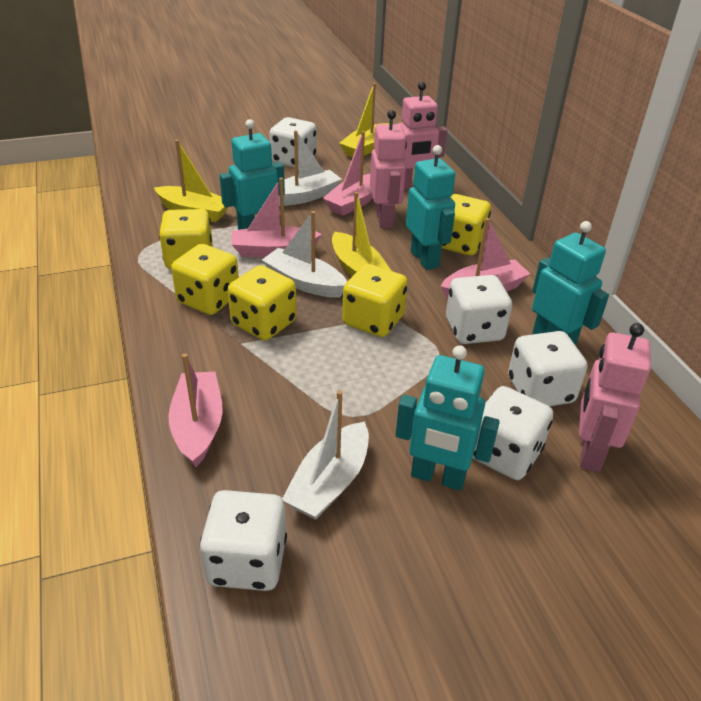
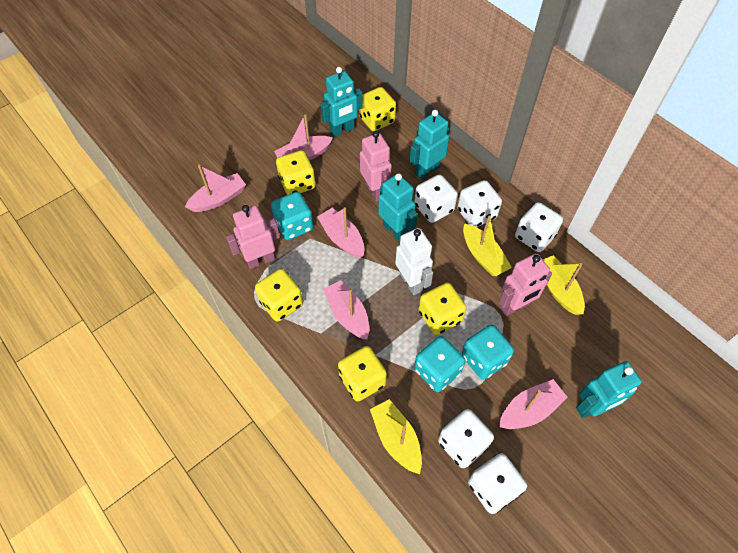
pink boat: [168,354,223,467] [232,178,322,257] [323,131,373,216] [440,218,530,300] = 4 -> [185,164,246,212] [274,114,333,161] [317,208,364,258] [323,280,369,340] [499,379,568,429] = 5
turquoise dice: none = 0 -> [271,192,313,240] [414,336,466,392] [462,324,514,380] = 3
white boat: [262,211,347,298] [279,130,342,206] [282,390,369,520] = 3 -> none = 0
white robot: none = 0 -> [395,228,433,295] = 1

